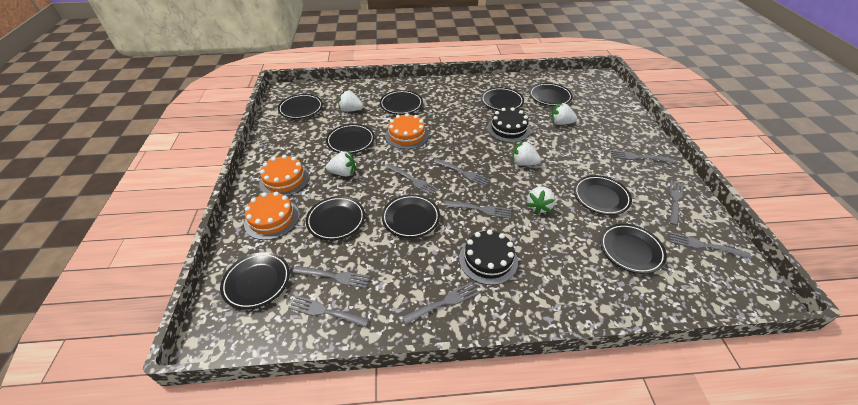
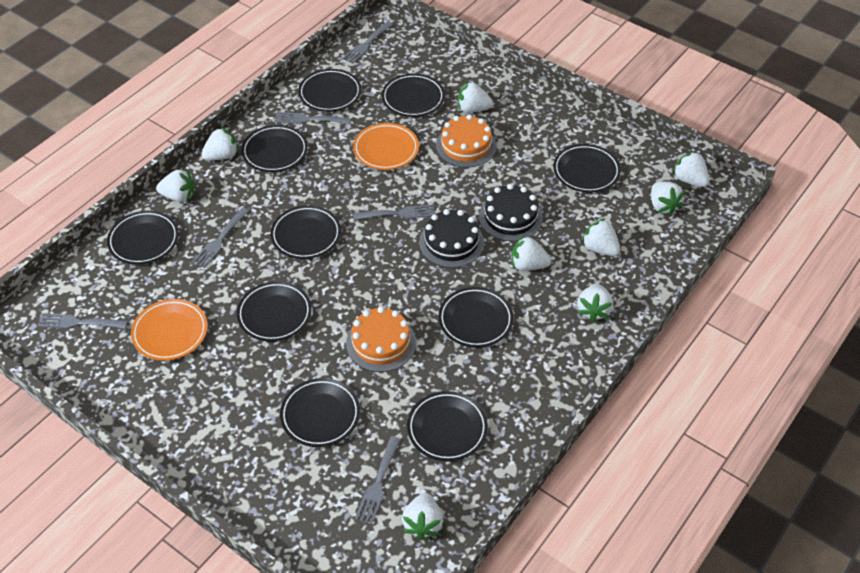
grey fork: [289,296,369,327] [293,266,370,288] [386,164,439,196] [402,282,479,324] [433,158,490,187] [444,201,512,219] [610,150,674,163] [669,180,683,226] [669,232,751,259] = 9 -> [38,313,128,329] [192,208,249,268] [274,112,351,124] [342,22,393,64] [353,204,435,220] [355,436,401,524] = 6
orange cake: [244,192,300,240] [259,155,310,196] [385,113,429,149] = 3 -> [346,307,416,372] [436,114,497,168] = 2
orange plate: none = 0 -> [131,299,208,361] [353,123,419,170] = 2
white strawberry: [326,152,355,176] [339,90,364,112] [512,141,541,166] [527,186,555,214] [551,103,577,125] = 5 -> [156,169,194,202] [201,127,239,160] [402,493,443,540] [458,81,493,113] [512,235,551,271] [577,284,613,322] [581,218,620,256] [651,182,685,216] [672,151,710,187] = 9

